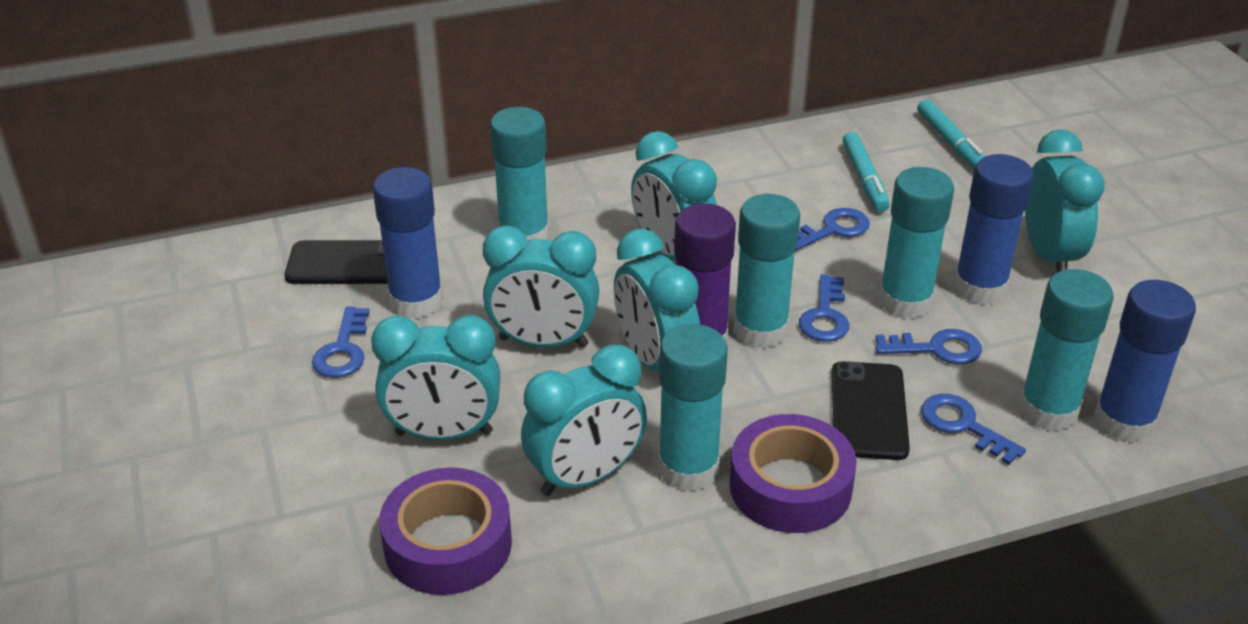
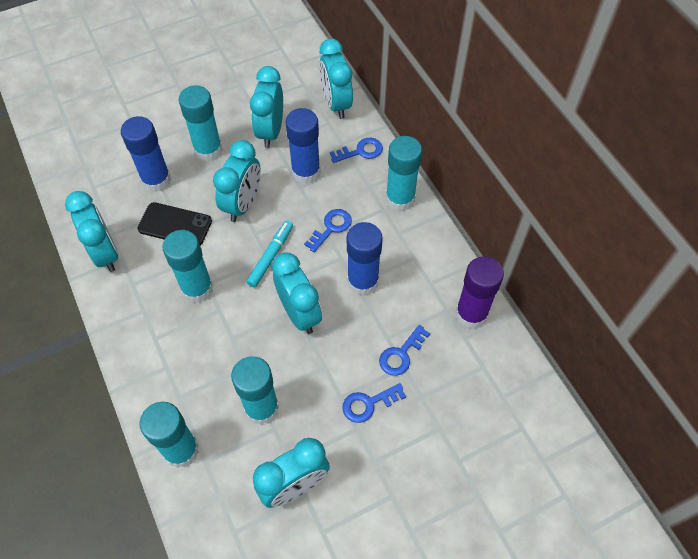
black phone: [285,240,388,284] [831,361,910,460] = 2 -> [137,202,212,246] = 1
blue key: [312,307,369,378] [795,208,870,251] [799,274,849,342] [875,329,982,364] [921,394,1026,465] = 5 -> [304,209,352,252] [330,138,383,163] [343,383,406,423] [379,325,430,376] = 4
purple tape: [379,468,512,595] [730,414,857,533] = 2 -> none = 0
turquoise marker: [843,132,890,212] [917,100,984,169] = 2 -> [247,221,293,288] = 1

